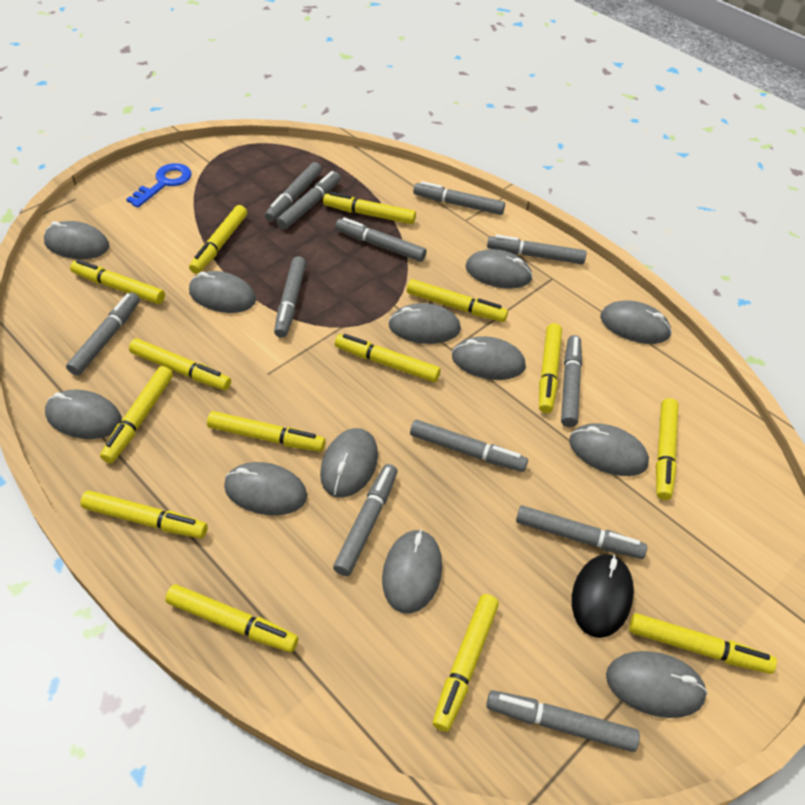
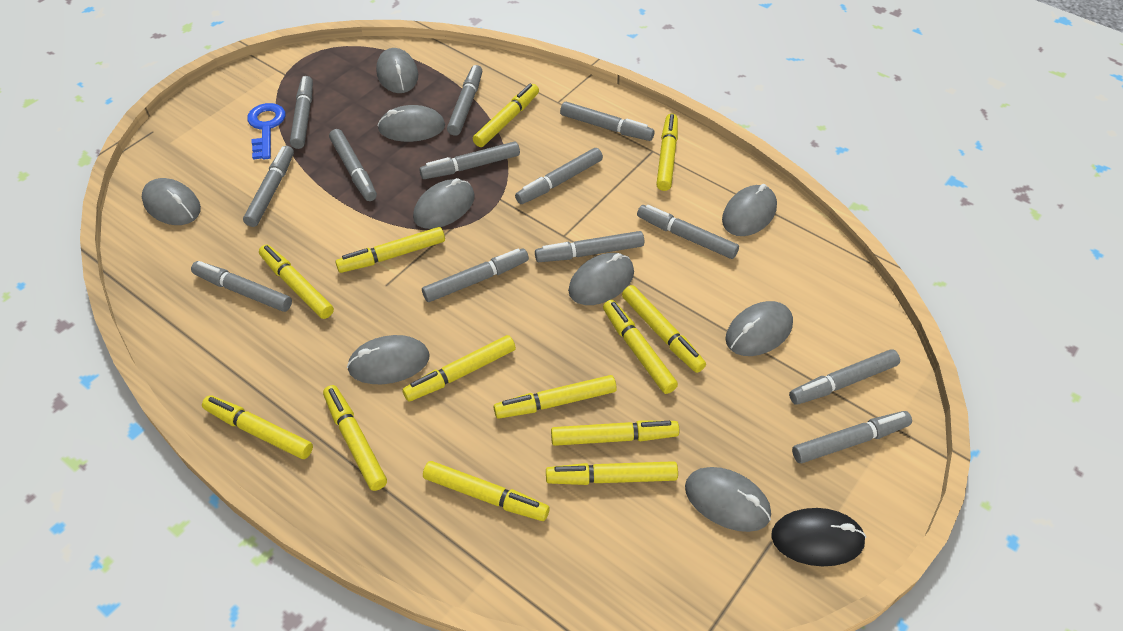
grey marker: [66,292,140,376] [265,162,322,222] [274,256,306,338] [276,171,341,229] [333,464,398,576] [335,217,427,262] [410,420,528,472] [413,181,505,215] [486,690,640,752] [487,234,586,264] [516,505,647,559] [561,335,582,427] = 12 -> [191,261,292,312] [243,146,294,227] [290,76,313,149] [329,129,377,201] [419,141,520,179] [422,248,529,302] [447,65,482,136] [515,148,603,204] [535,231,644,262] [560,102,655,141] [637,205,739,259] [789,349,900,405] [792,411,912,463] = 13
grey mouse: [44,221,109,259] [45,390,122,439] [189,271,256,313] [224,462,307,516] [320,428,378,498] [382,529,442,614] [388,303,461,344] [452,336,526,380] [466,249,533,289] [569,423,649,476] [600,301,672,344] [606,651,708,718] = 12 -> [142,178,201,225] [347,335,430,384] [376,48,418,93] [377,105,445,142] [413,178,475,229] [568,253,634,305] [685,467,771,532] [722,184,777,236] [725,301,793,356] = 9
yellow marker: [70,259,165,304] [80,491,208,538] [100,366,173,463] [129,338,231,390] [165,584,298,652] [189,205,247,274] [207,411,326,452] [323,192,416,224] [335,334,441,382] [407,279,508,322] [433,594,499,732] [539,323,562,413] [629,613,777,674] [656,398,678,500] = 14 -> [202,395,313,459] [259,245,334,319] [323,385,387,491] [335,227,445,273] [402,335,516,402] [423,461,550,521] [473,84,539,147] [494,375,617,419] [546,461,678,485] [551,420,679,446] [603,300,678,394] [622,285,706,373] [656,114,678,191] = 13

